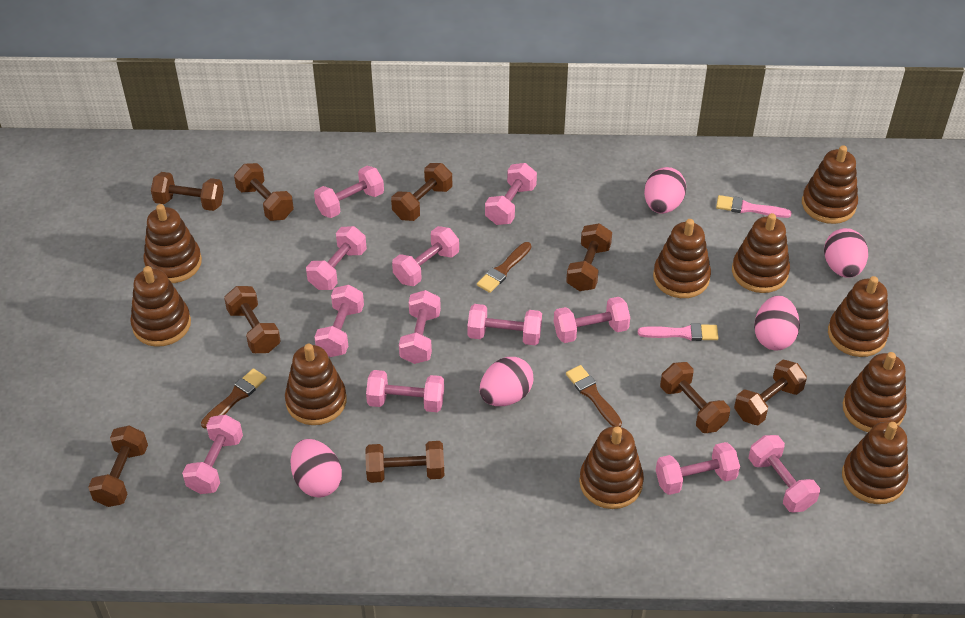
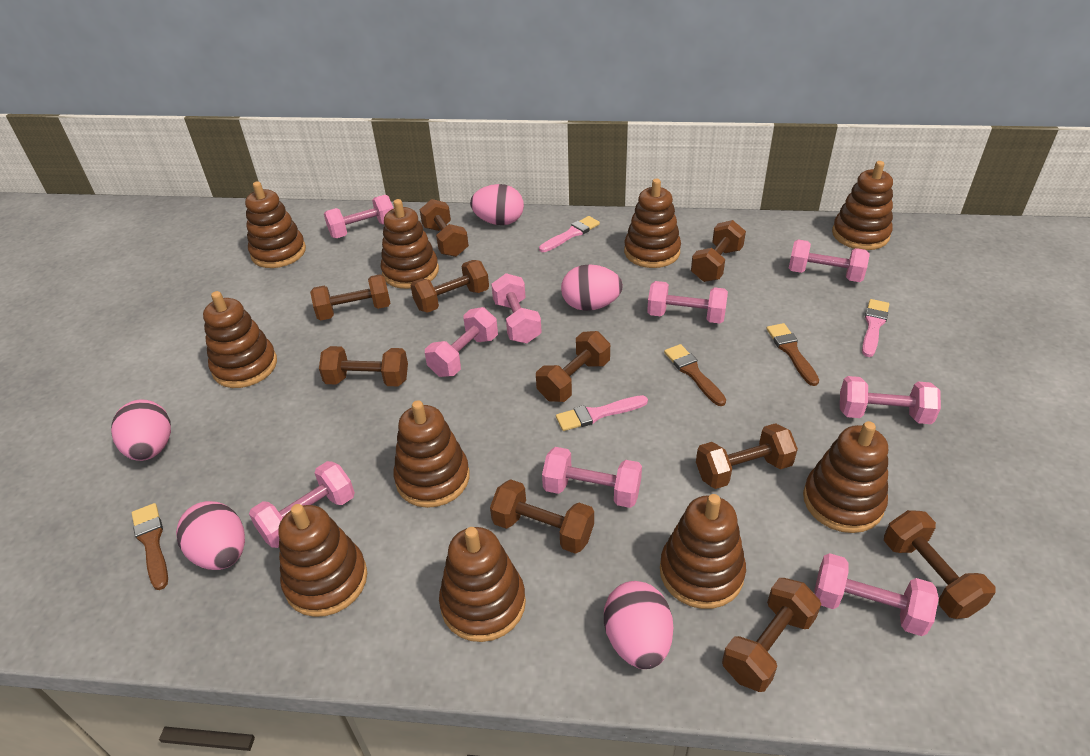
brown dumbbell: [88,425,148,507] [151,172,224,211] [224,286,281,353] [234,163,294,221] [365,441,444,483] [391,163,452,221] [566,223,612,291] [660,362,730,433] [734,360,807,425] = 9 -> [310,274,391,321] [319,346,408,386] [411,260,489,313] [420,199,469,257] [490,479,594,554] [536,331,610,402] [691,220,746,282] [696,423,798,489] [722,578,821,692] [884,510,996,619] = 10
pink brush: [638,323,718,341] [716,195,791,218] = 2 -> [539,216,600,252] [556,395,648,431] [862,299,889,357] = 3
pink dumbbell: [182,415,243,494] [306,226,367,290] [314,166,384,218] [314,285,364,357] [366,370,444,412] [392,226,459,286] [399,290,441,364] [468,304,542,345] [485,163,537,225] [554,297,630,343] [656,442,740,495] [749,435,820,513] = 12 -> [249,461,355,548] [324,195,394,238] [425,307,498,377] [491,273,542,343] [542,447,642,508] [647,281,728,323] [789,239,870,282] [814,553,939,636] [840,376,941,424] = 9

